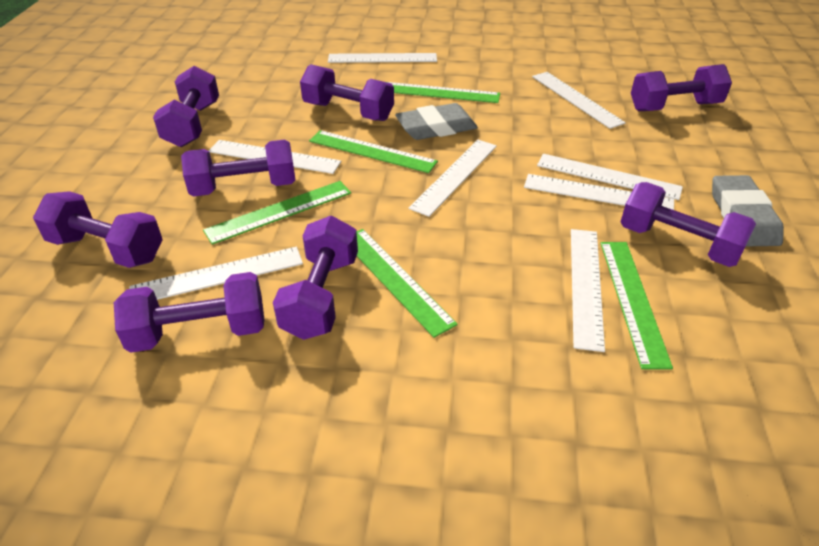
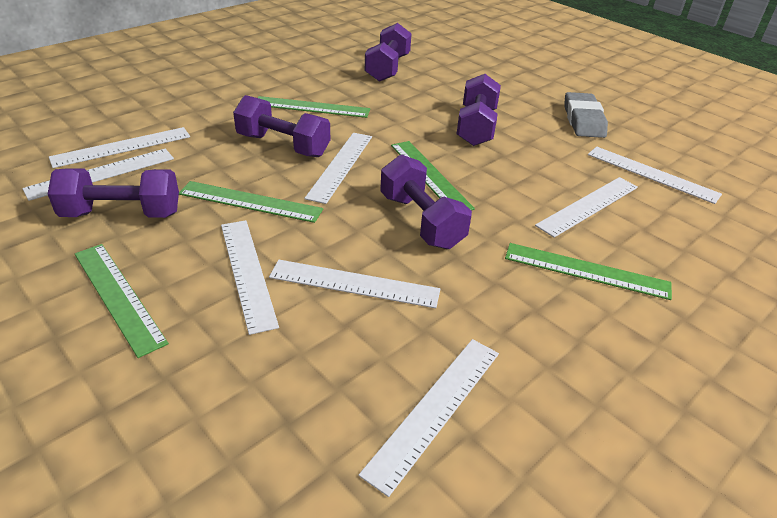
grey eraser: [395,103,478,140] [712,175,784,246] = 2 -> [564,92,608,138] = 1
purple dumbbell: [33,191,163,268] [114,272,264,353] [153,66,219,147] [181,139,295,197] [273,216,358,340] [300,64,394,121] [621,182,756,267] [631,64,732,111] = 8 -> [48,168,179,218] [233,95,330,157] [365,23,412,82] [380,154,472,249] [456,74,501,146] = 5

